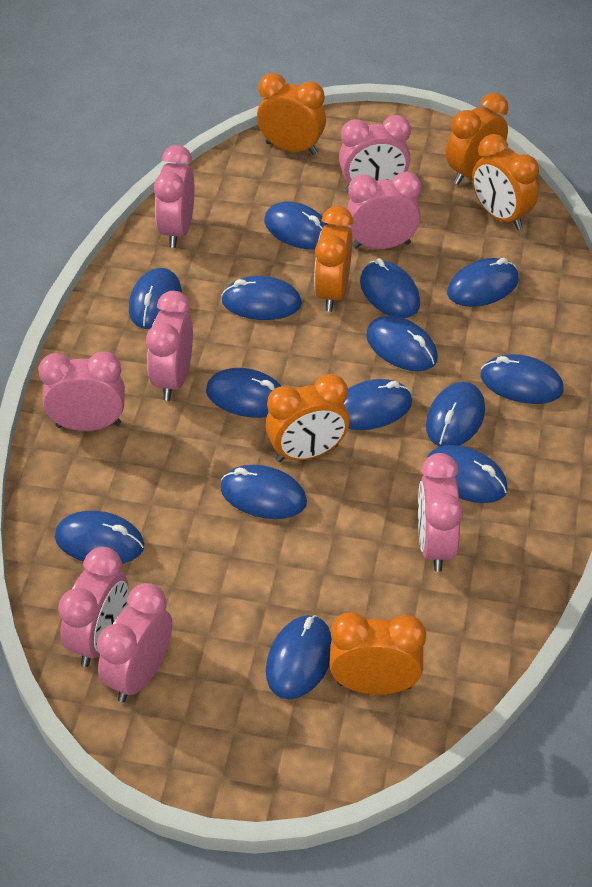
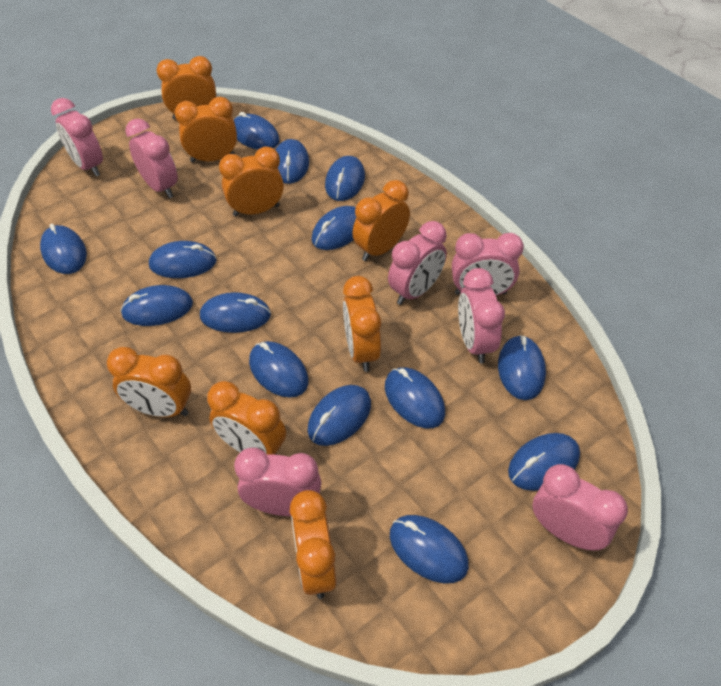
orange clock: [257,73,326,155] [265,374,349,462] [314,206,353,312] [329,612,426,695] [446,93,508,185] [472,134,539,230] = 6 -> [107,347,191,417] [156,56,216,120] [175,97,237,163] [207,381,286,455] [219,146,284,216] [290,490,336,599] [343,276,381,372] [352,180,410,261] = 8
pink clock: [38,351,125,431] [58,547,128,667] [97,583,172,702] [146,291,193,401] [154,145,194,248] [339,115,411,192] [347,172,421,249] [418,453,463,572] = 8 -> [51,98,103,176] [125,118,178,198] [234,448,321,516] [388,221,447,305] [452,233,524,296] [458,268,505,363] [533,464,628,551] = 7

